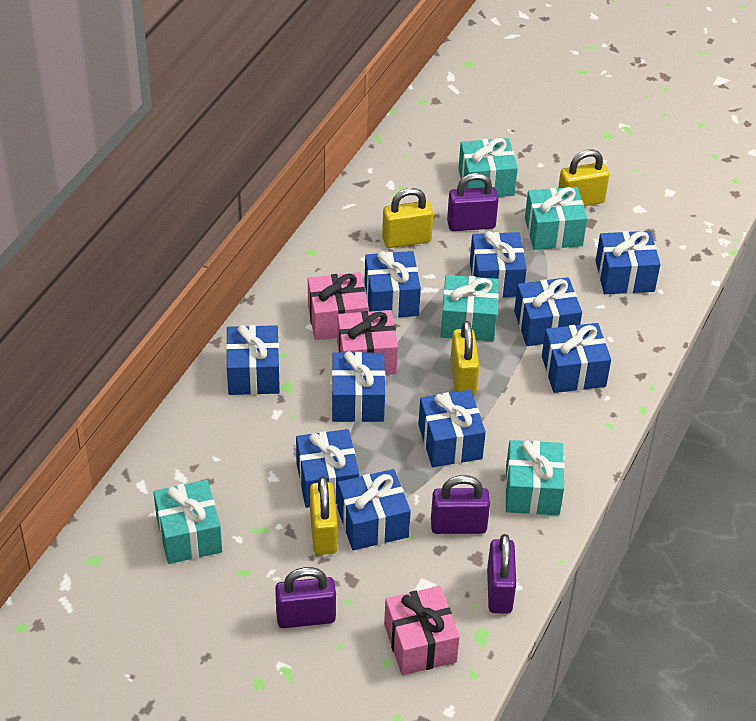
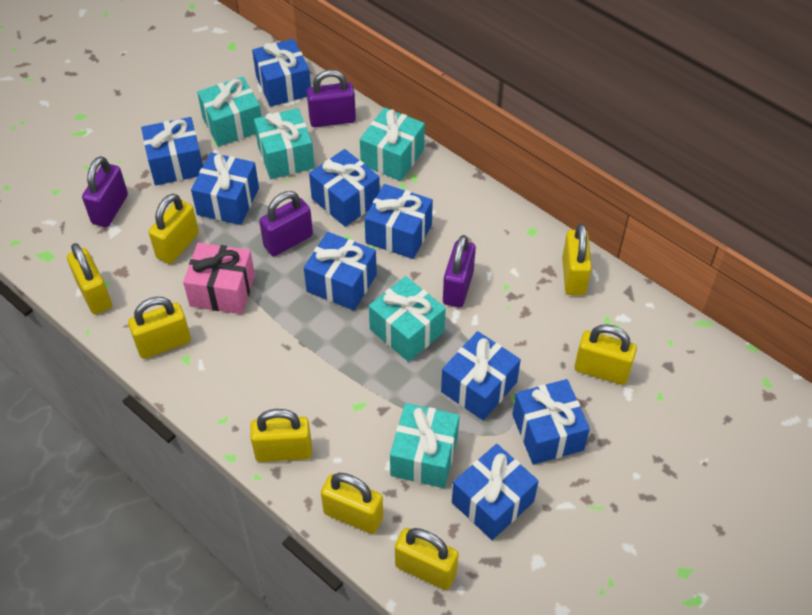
blue gift: [226,325,280,395] [296,429,359,508] [332,351,385,422] [337,469,411,550] [365,251,421,318] [418,390,486,467] [470,231,527,298] [514,277,582,346] [542,323,611,393] [596,231,661,294] = 10 -> [141,117,203,185] [191,153,259,225] [252,39,311,107] [304,232,377,311] [309,149,380,227] [364,184,433,259] [441,331,521,420] [452,444,539,540] [513,379,590,465] = 9
pink gift: [308,272,368,340] [337,310,398,375] [384,586,460,675] = 3 -> [183,243,255,314] = 1
yellow padlock: [310,476,338,555] [382,188,433,248] [451,321,479,395] [558,150,609,206] = 4 -> [67,243,112,315] [128,297,191,359] [149,193,199,264] [250,409,312,462] [321,473,383,534] [395,528,459,590] [562,223,592,295] [574,324,637,385] = 8

